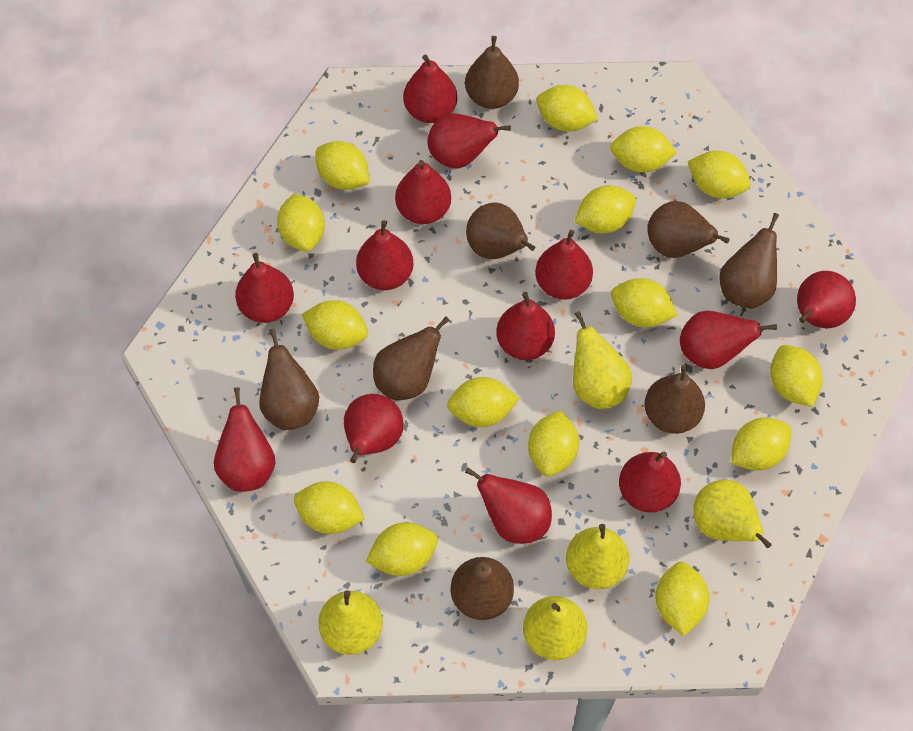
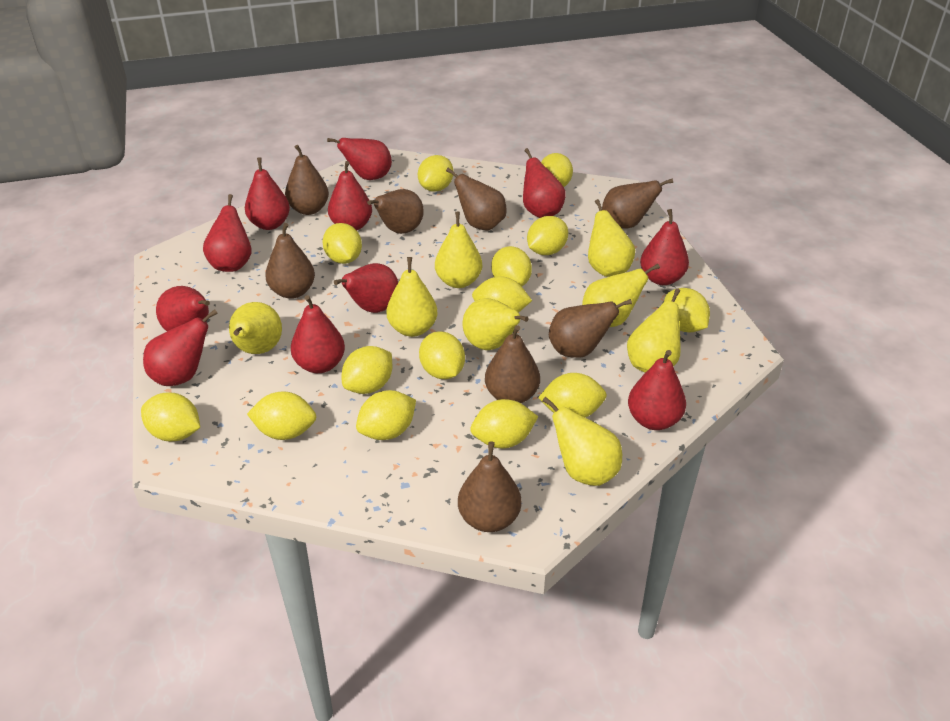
red pear: [214,387,276,492] [235,253,294,323] [344,394,404,463] [356,220,413,290] [395,160,451,224] [403,54,457,123] [428,113,511,169] [465,467,552,544] [496,292,555,360] [535,230,593,300] [619,451,681,513] [680,311,777,369] [797,271,856,328] = 13 -> [143,309,218,386] [156,286,210,331] [203,194,251,272] [245,157,290,230] [291,295,345,373] [327,138,392,180] [328,161,372,230] [334,263,398,313] [523,148,566,218] [628,350,686,430] [640,209,689,285] = 11
yellow lemon: [277,194,325,252] [294,481,365,534] [302,300,368,350] [315,141,369,190] [366,522,438,576] [447,377,519,427] [528,410,579,477] [536,85,598,132] [575,185,636,233] [610,126,677,173] [611,278,678,327] [655,562,709,636] [688,151,751,198] [731,417,791,471] [770,345,823,407] = 15 -> [141,393,200,442] [247,391,316,440] [322,223,362,264] [342,346,392,394] [356,390,416,440] [418,155,454,192] [419,331,465,379] [470,399,538,448] [472,276,532,313] [491,246,532,286] [527,216,568,255] [538,373,607,418] [541,153,573,187] [664,288,710,332] = 14
yellow pear: [318,590,383,655] [523,596,587,660] [566,524,629,589] [573,311,632,409] [694,480,772,548] = 5 -> [229,302,282,354] [386,257,438,337] [435,212,482,288] [463,298,529,350] [542,396,622,486] [582,264,660,327] [588,199,635,277] [627,288,681,373] = 8

